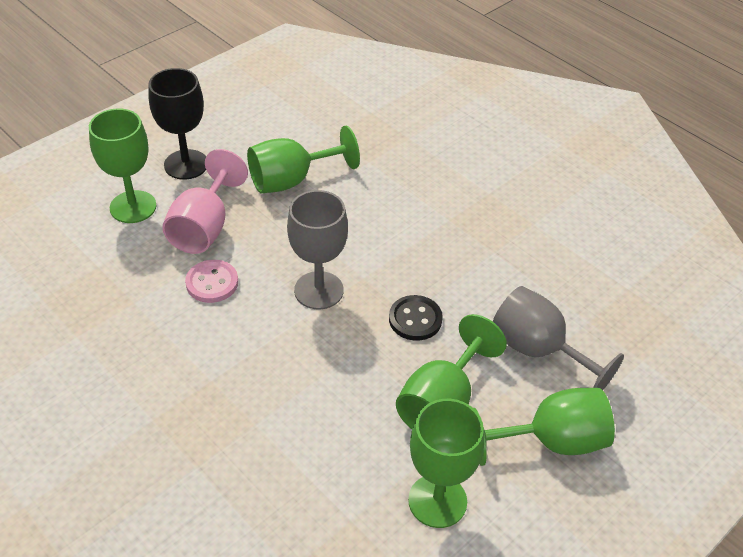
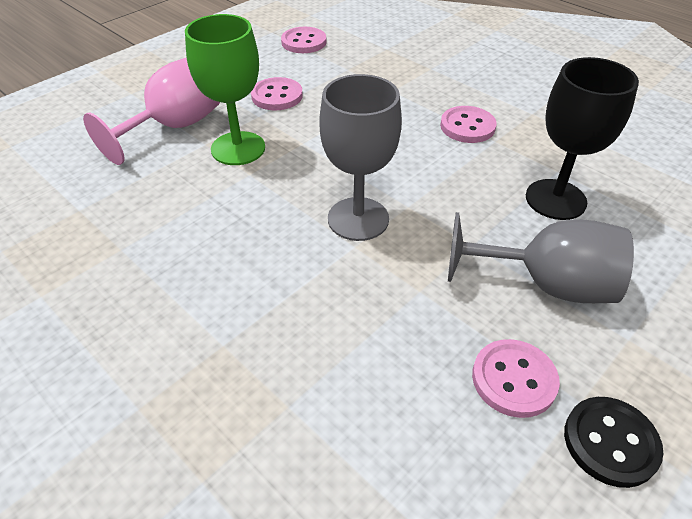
green goblet: [89,108,156,223] [247,125,360,193] [396,314,507,429] [408,399,484,528] [474,388,615,466] = 5 -> [185,14,265,165] = 1
pink button: [185,260,238,303] = 1 -> [251,77,303,110] [281,27,326,53] [440,106,497,143] [472,339,560,418] = 4

